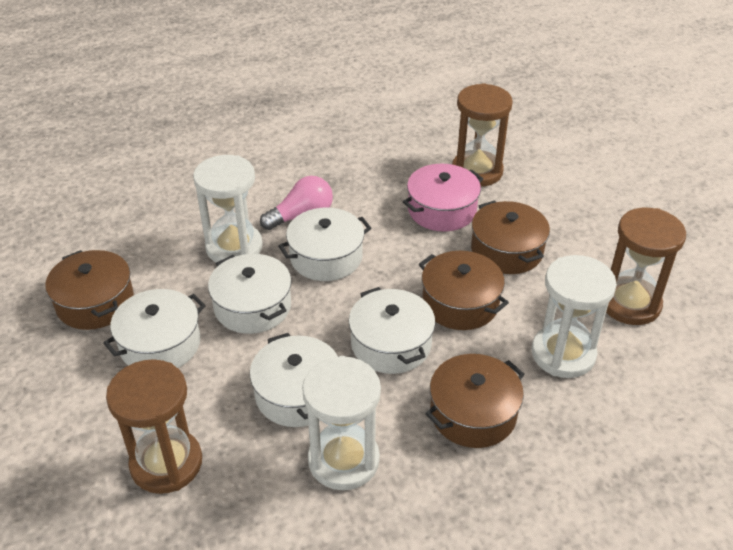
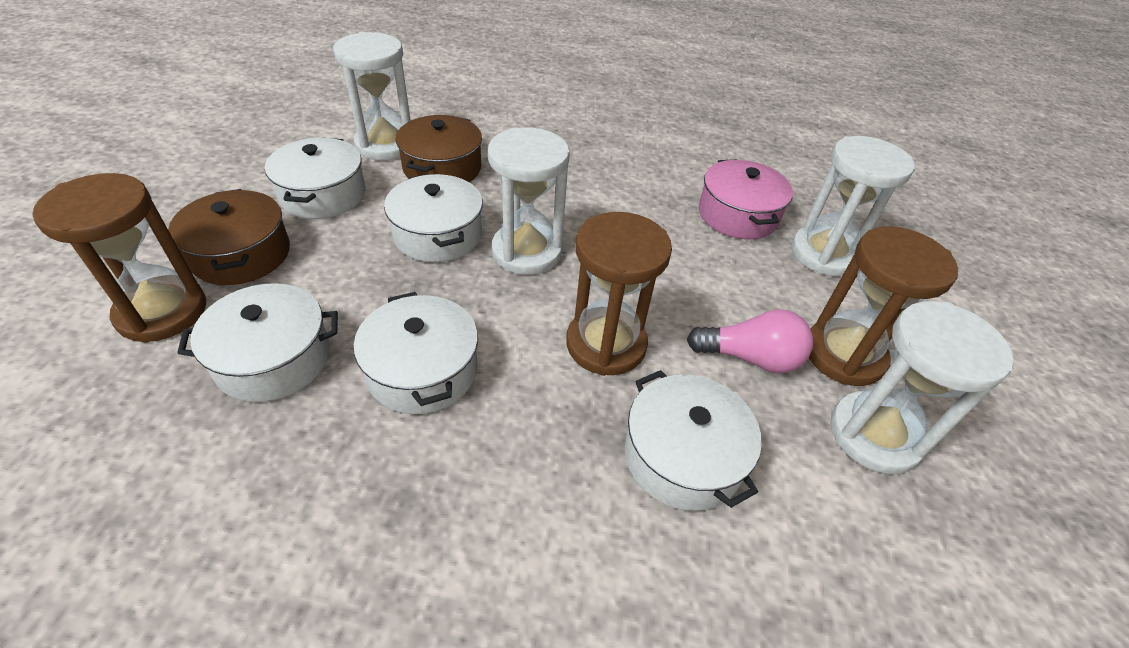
brown pot: [45,250,134,330] [419,251,509,330] [425,354,524,448] [471,200,550,274] = 4 -> [168,189,290,285] [396,115,482,182] = 2
white hourglass: [193,155,263,262] [302,356,381,490] [531,255,617,378] = 3 -> [333,32,411,161] [488,127,570,275] [791,136,915,276] [830,301,1014,474] = 4

